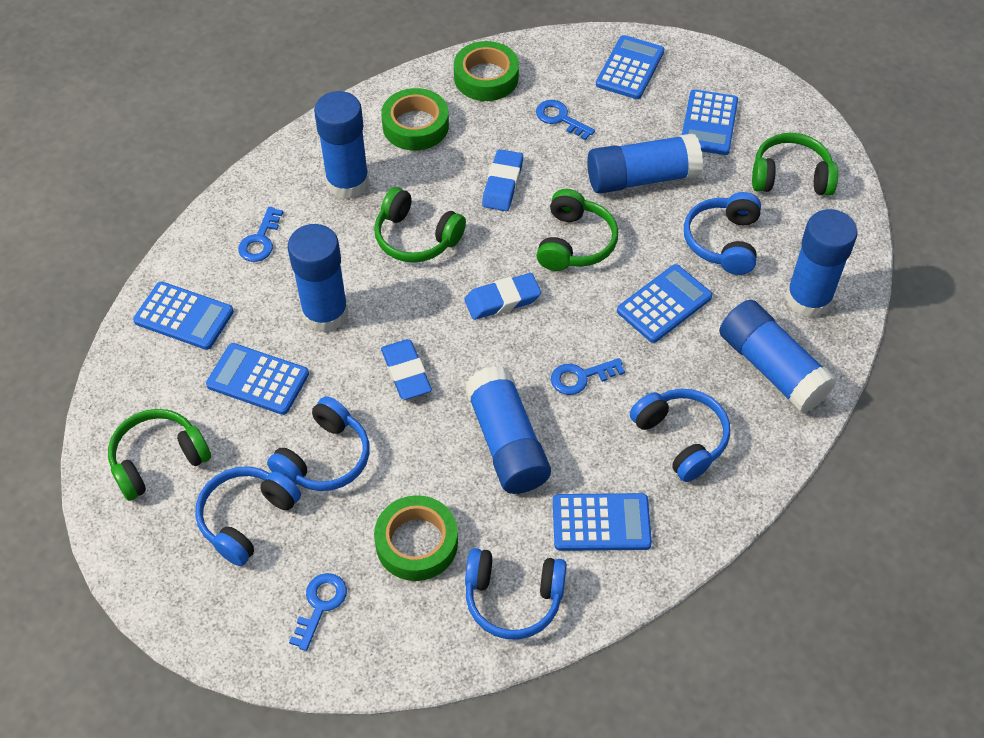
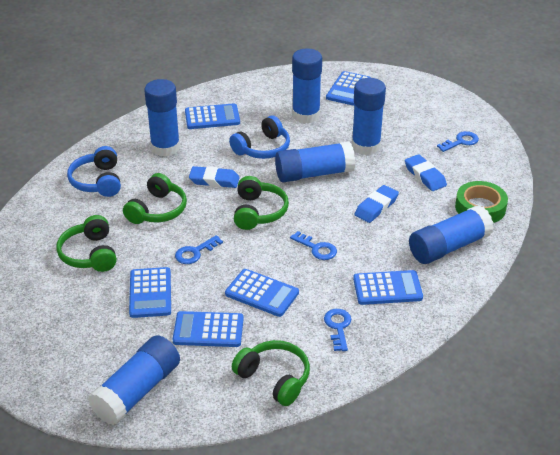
blue headphones: [195,466,301,566] [267,396,370,491] [465,548,567,639] [630,389,730,482] [684,192,761,275] = 5 -> [67,146,121,197] [229,115,290,159] = 2
green tape: [374,495,458,581] [381,88,449,151] [454,41,519,101] = 3 -> [455,181,508,223] = 1

